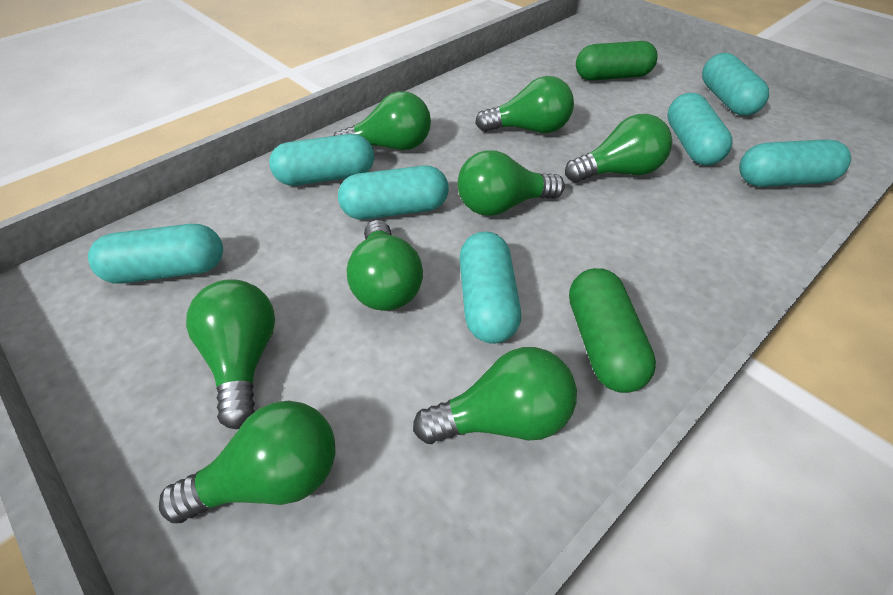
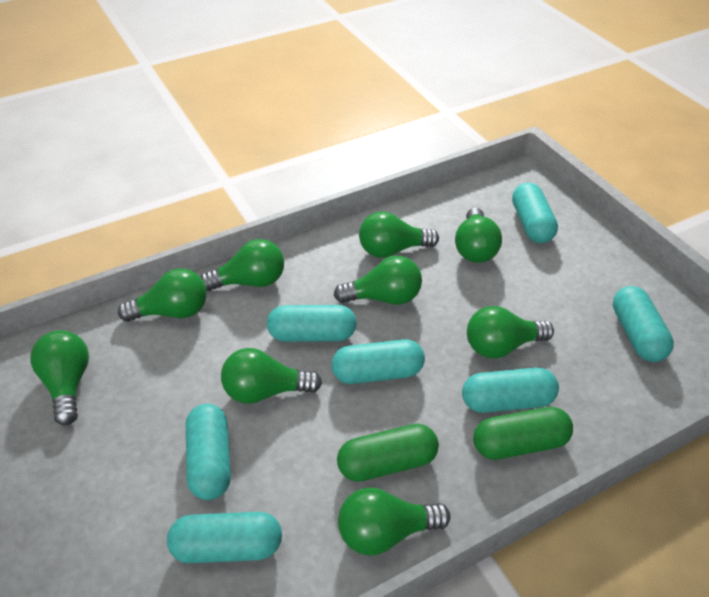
green light bulb: [159,401,336,523] [186,279,275,429] [334,91,431,150] [346,220,423,311] [413,347,577,444] [458,150,565,216] [475,76,574,133] [565,114,672,183] = 8 -> [30,330,89,425] [118,269,206,322] [201,239,284,291] [221,348,322,404] [334,256,422,305] [338,487,451,556] [359,212,439,258] [455,208,502,263] [467,306,554,359] = 9

